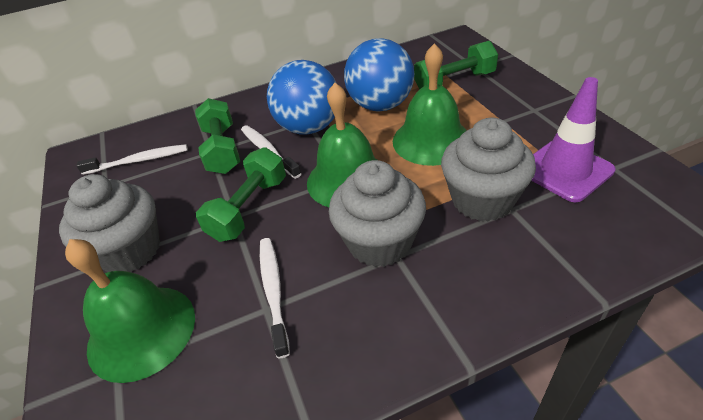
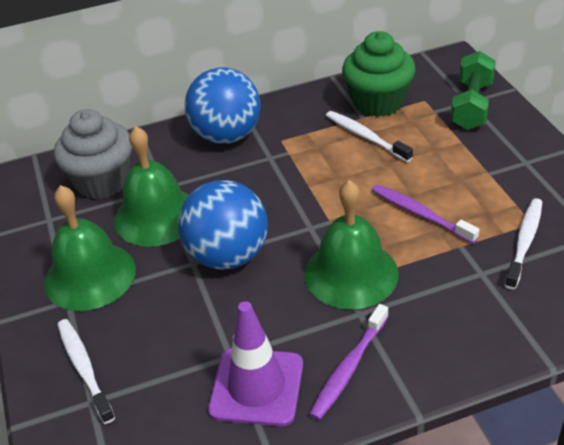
green cupcake: none = 0 -> [342,31,416,117] = 1
green dumbbell: [195,98,240,174] [196,147,286,242] [414,41,498,90] = 3 -> [450,51,496,130] = 1
grey cupcake: [59,174,160,272] [329,160,426,267] [441,118,536,221] = 3 -> [54,109,132,199] = 1
purple toothbrush: none = 0 -> [309,304,389,420] [372,185,480,244] = 2

